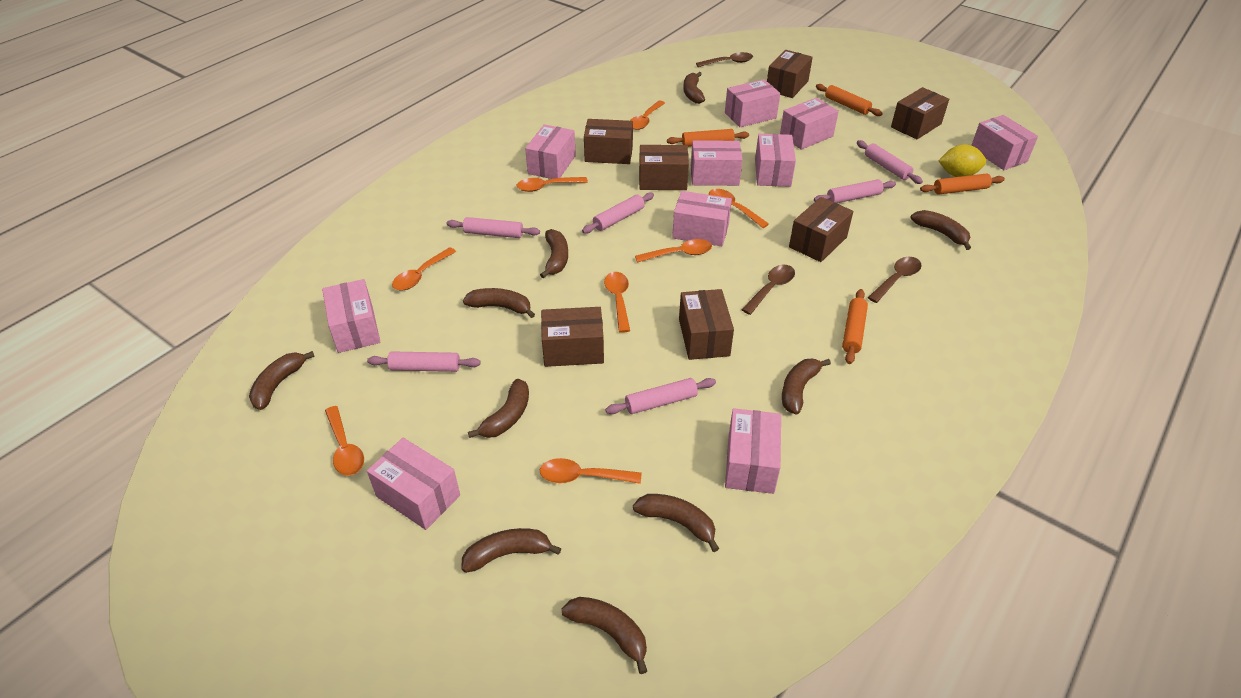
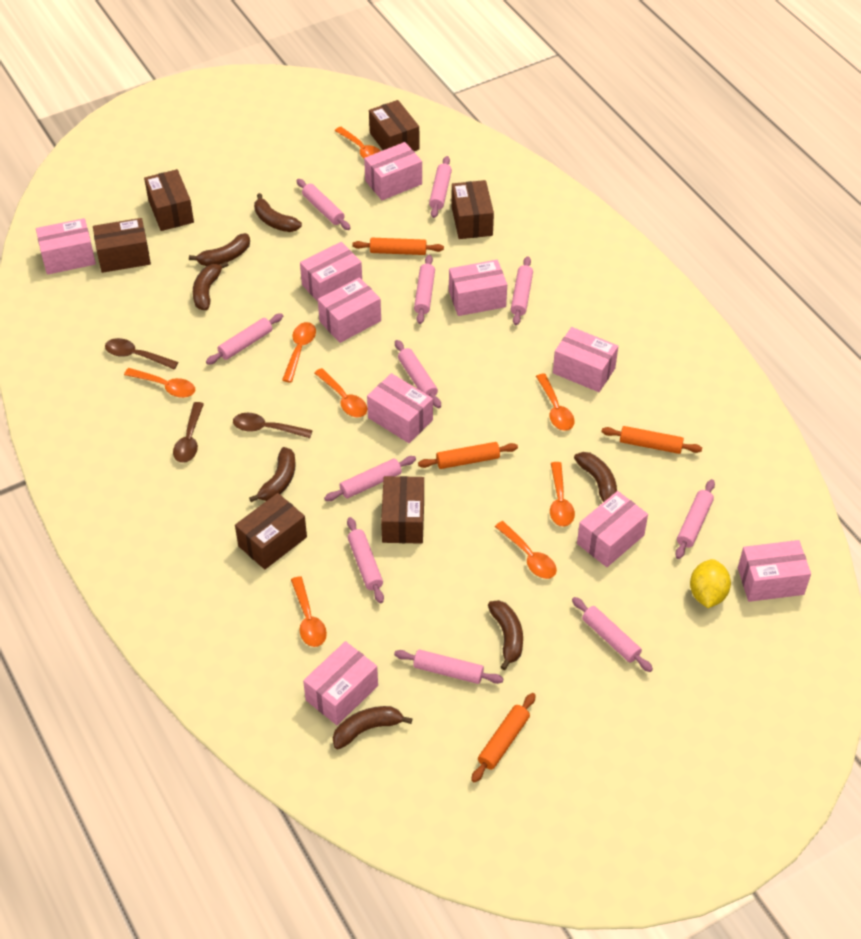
brown banana: [249,351,315,410] [461,528,561,573] [463,288,535,318] [468,379,529,438] [540,229,568,278] [561,597,647,674] [633,494,719,552] [683,72,705,104] [782,359,831,415] [911,210,971,250] = 10 -> [189,233,250,266] [193,261,228,310] [249,447,296,502] [254,193,302,232] [333,706,413,749] [488,600,523,670] [574,452,617,502] = 7
brown box: [541,307,604,367] [584,119,633,164] [639,145,689,190] [679,289,734,360] [767,50,813,98] [789,197,853,262] [891,87,949,139] = 7 -> [93,218,151,273] [144,169,194,231] [235,493,307,570] [369,100,420,151] [381,476,424,544] [451,180,494,239] = 6
pink rolling pin: [367,351,481,372] [447,217,540,238] [582,193,654,234] [605,378,716,414] [814,179,896,203] [857,140,923,184] = 6 -> [206,313,283,365] [296,179,351,230] [324,456,416,501] [347,517,384,603] [394,649,504,684] [395,340,441,408] [414,255,435,324] [429,156,452,218] [511,256,533,325] [572,597,653,672] [675,479,715,559] = 11

